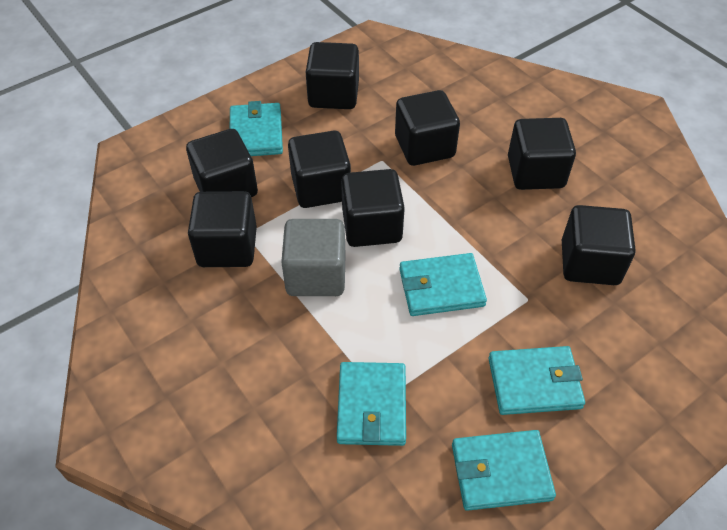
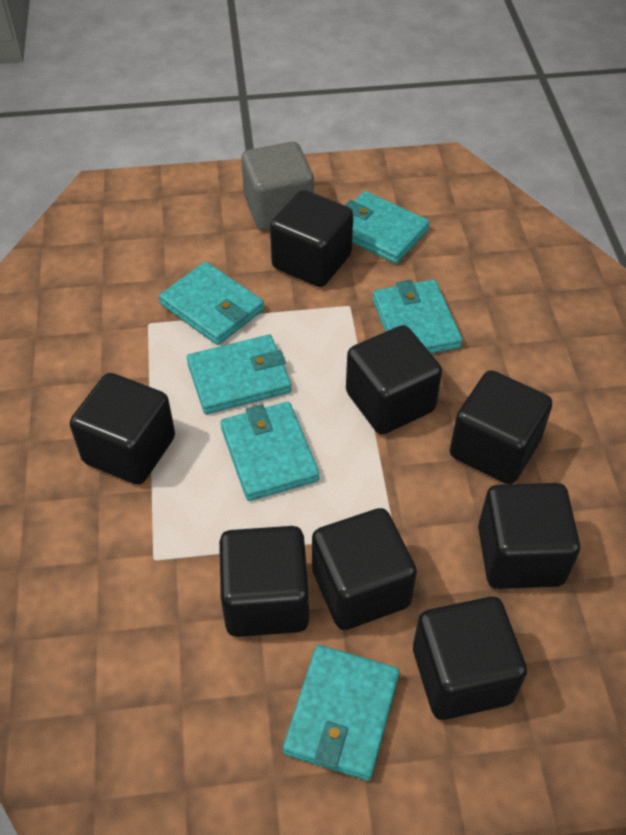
turquoise wallet: [230,101,283,156] [337,362,406,446] [399,253,487,316] [452,430,556,511] [488,346,585,415] = 5 -> [159,262,264,345] [187,334,291,414] [221,402,319,501] [283,645,400,781] [345,191,430,264] [372,279,462,354] = 6

